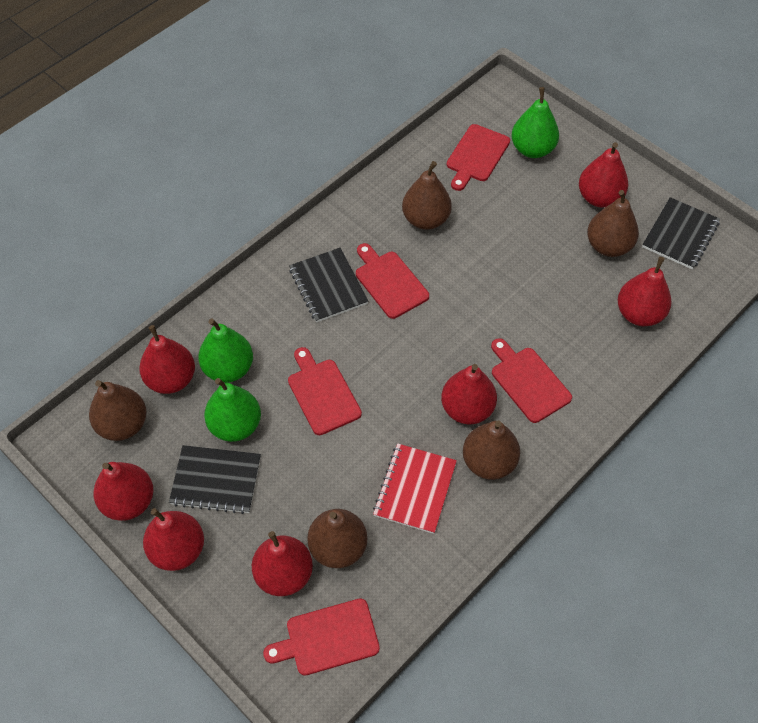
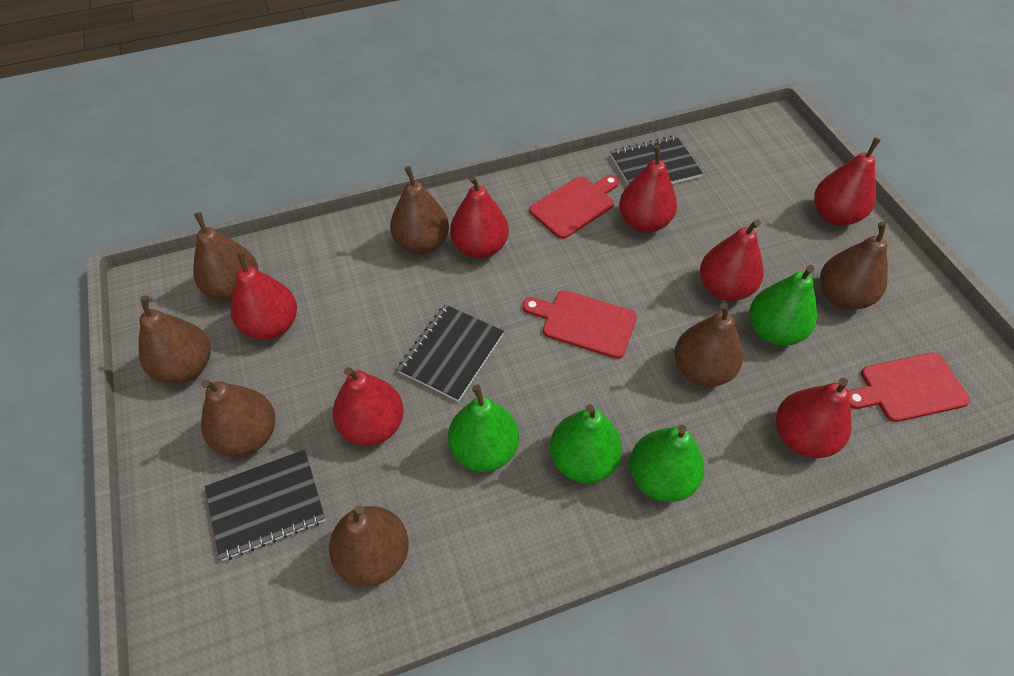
brown pear: [89,380,147,441] [307,509,367,568] [402,161,452,230] [463,420,520,480] [587,190,639,257] = 5 -> [139,296,210,384] [193,212,258,301] [201,379,275,457] [329,505,409,587] [390,166,449,254] [674,303,743,387] [820,222,888,310] = 7
green pear: [198,319,253,383] [204,378,261,442] [511,87,559,158] = 3 -> [448,385,519,472] [550,404,622,483] [630,425,705,502] [750,265,817,346] = 4
red cutting board: [263,598,380,676] [288,347,362,435] [356,243,429,319] [447,124,510,191] [491,338,572,423] = 5 -> [523,290,637,359] [529,175,619,239] [849,353,970,422] = 3
red notebook: [373,443,457,534] = 1 -> none = 0

